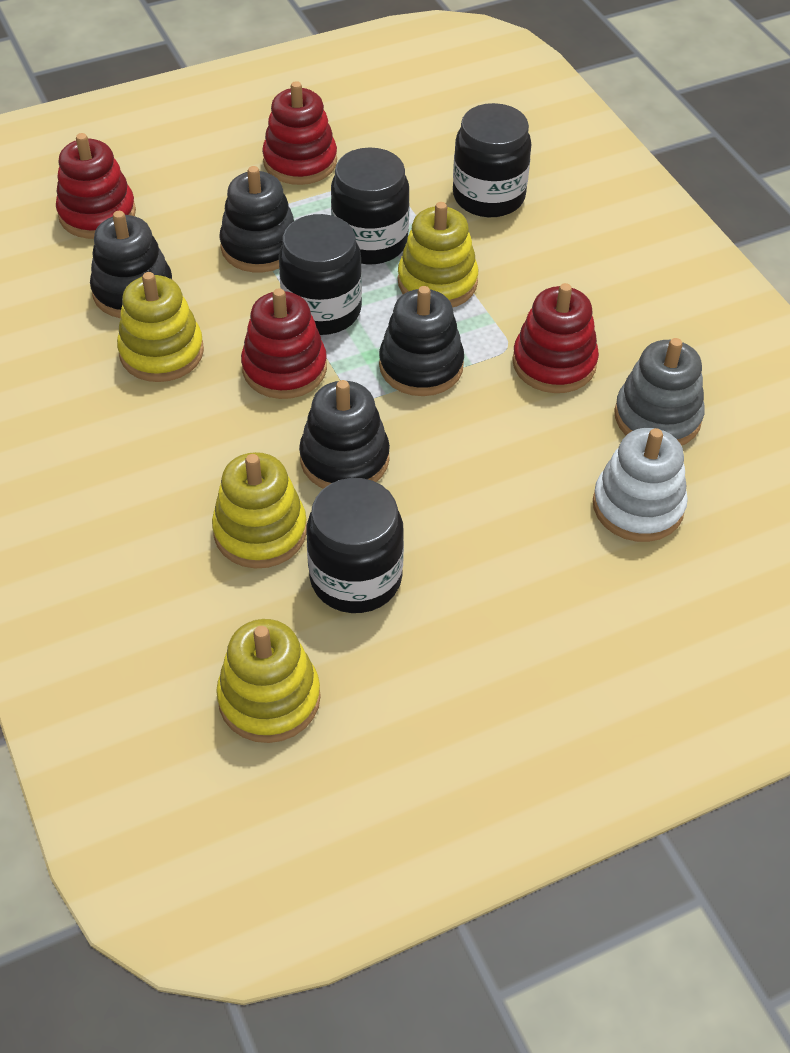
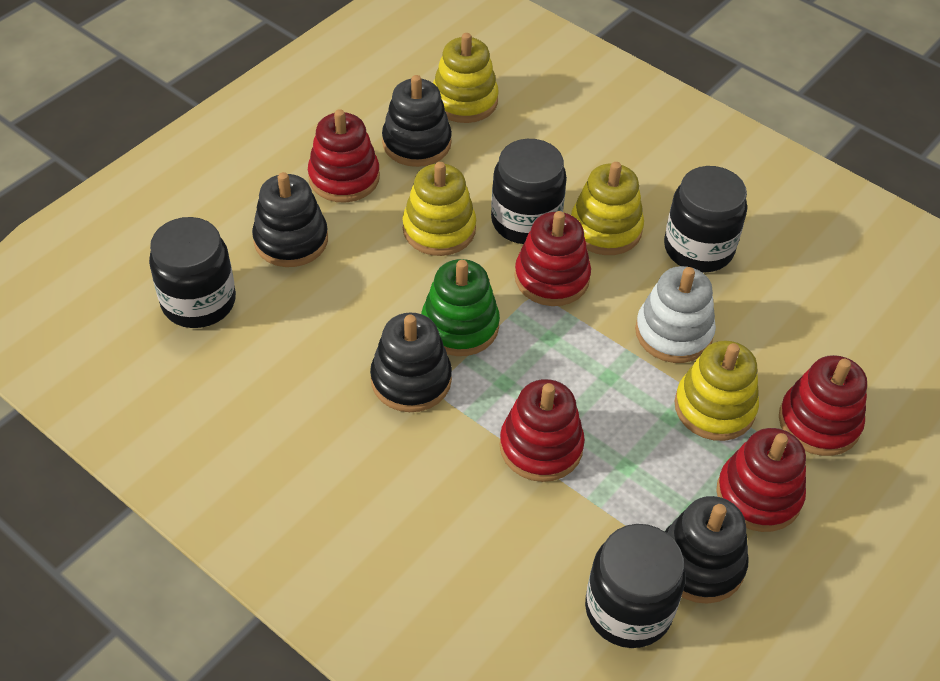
green stacking toy: none = 0 -> [421,259,500,356] = 1
grey stacking toy: [614,338,705,446] = 1 -> none = 0
red stacking toy: [56,133,136,239] [241,288,327,399] [262,81,337,185] [512,283,599,393] = 4 -> [308,109,380,203] [500,379,585,482] [514,211,591,306] [716,428,806,532] [779,355,867,456] = 5

